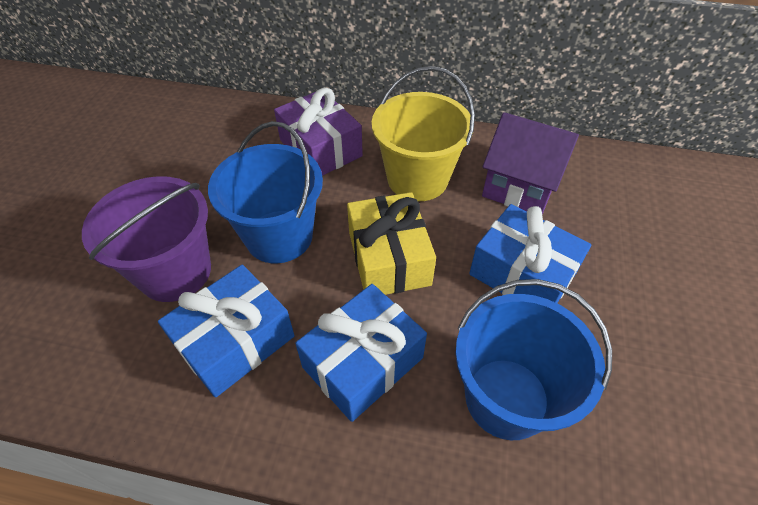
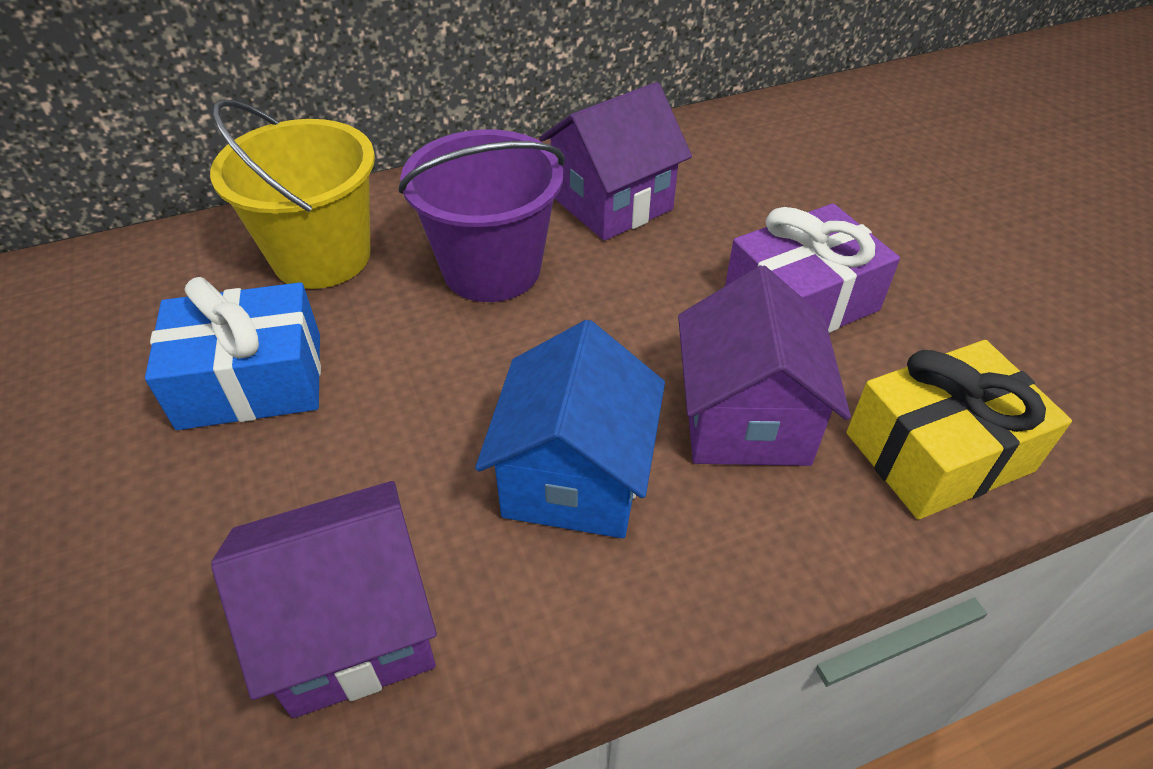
blue bucket: [208,121,323,263] [455,279,612,440] = 2 -> none = 0
blue gift: [158,265,294,398] [295,284,427,422] [469,204,591,303] = 3 -> [145,277,321,430] = 1
blue house: none = 0 -> [475,320,665,538] = 1
purple house: [482,112,579,214] = 1 -> [211,481,437,718] [539,82,692,241] [678,265,851,466] = 3

